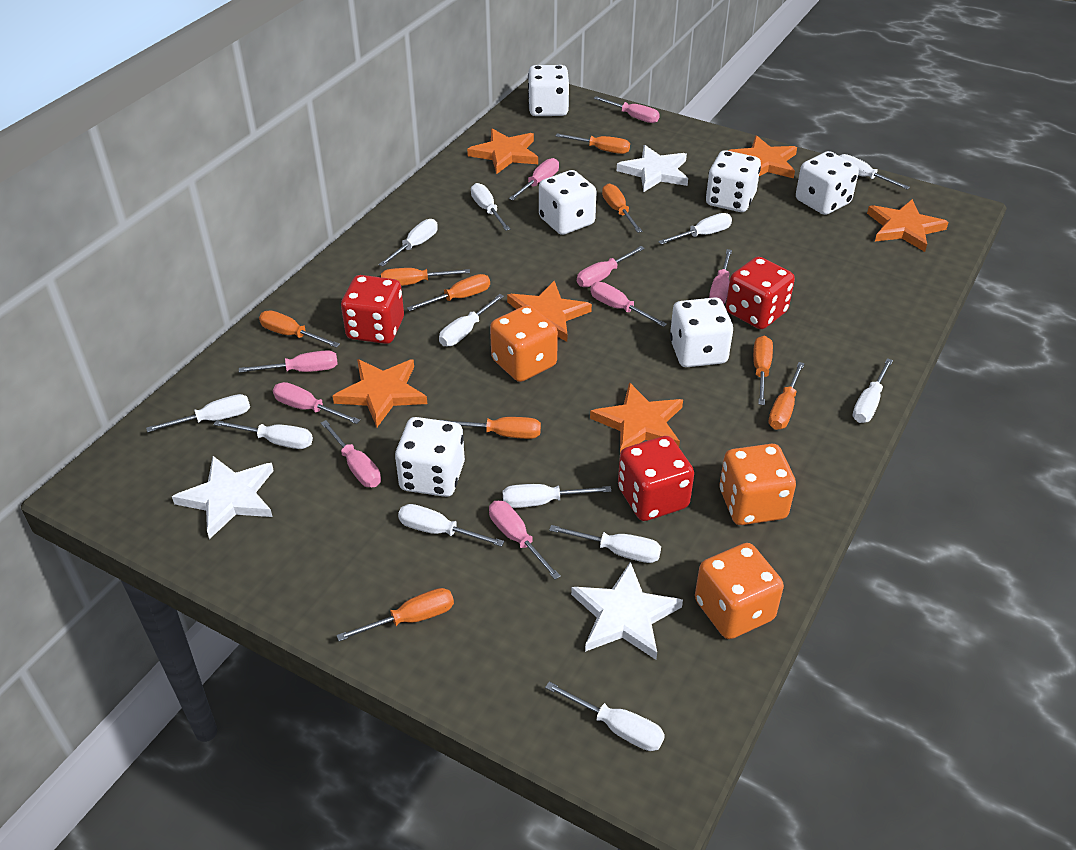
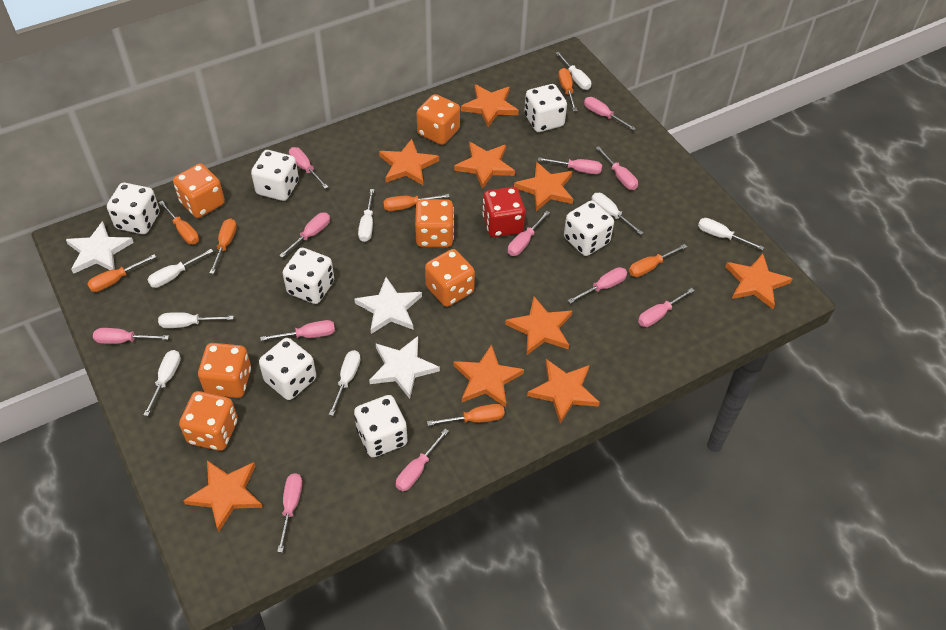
orange dice: [490,305,558,382] [695,543,784,639] [720,444,796,525] = 3 -> [173,163,225,218] [179,391,238,451] [198,343,251,398] [415,199,454,247] [417,94,460,145] [425,249,475,307] = 6
orange screwdriver: [259,310,340,348] [336,588,454,641] [381,268,470,286] [407,274,490,311] [442,417,541,439] [556,133,630,154] [602,184,642,233] [753,336,773,405] [769,362,805,430] = 9 -> [87,254,156,292] [159,201,199,244] [210,218,237,274] [383,194,450,211] [427,404,505,426] [558,68,577,111] [629,244,687,277] = 7
orange star: [333,359,427,427] [467,129,538,174] [507,281,592,342] [590,382,683,453] [728,135,797,178] [867,199,949,252] = 6 -> [183,460,263,532] [379,139,439,185] [454,142,515,189] [454,344,524,407] [461,84,519,127] [505,297,572,355] [514,162,573,211] [527,359,600,423] [725,254,793,309] = 9
pink screwdriver: [239,350,338,373] [273,382,360,424] [321,420,381,487] [489,501,561,580] [509,158,559,200] [577,246,645,287] [590,282,667,327] [593,96,660,123] [709,249,732,304] = 9 -> [93,328,169,344] [260,320,335,341] [277,473,302,553] [279,213,330,258] [289,147,328,189] [396,429,449,491] [508,211,550,256] [538,157,602,174] [568,267,627,304] [584,97,636,131] [596,146,638,190] [638,288,695,327] = 12
red dice: [341,275,404,344] [618,436,694,521] [726,257,795,329] = 3 -> [482,187,525,237] = 1
white dice: [395,417,465,497] [528,65,569,116] [539,170,597,235] [670,297,733,367] [706,150,761,212] [796,151,859,215] = 6 -> [107,183,160,234] [251,150,299,201] [259,338,316,400] [283,248,334,304] [354,395,408,457] [524,84,567,132] [564,201,614,256] = 7
white screwdriver: [146,394,250,432] [213,420,313,449] [379,219,438,267] [398,504,504,547] [439,294,504,346] [471,183,510,231] [503,484,611,508] [545,682,665,751] [549,525,661,563] [658,213,732,245] [839,154,910,189] [853,358,893,423] = 12 -> [144,350,181,416] [148,249,214,288] [158,312,234,328] [329,350,361,416] [358,189,374,242] [556,52,591,90] [592,193,643,235] [698,218,764,250] = 8

